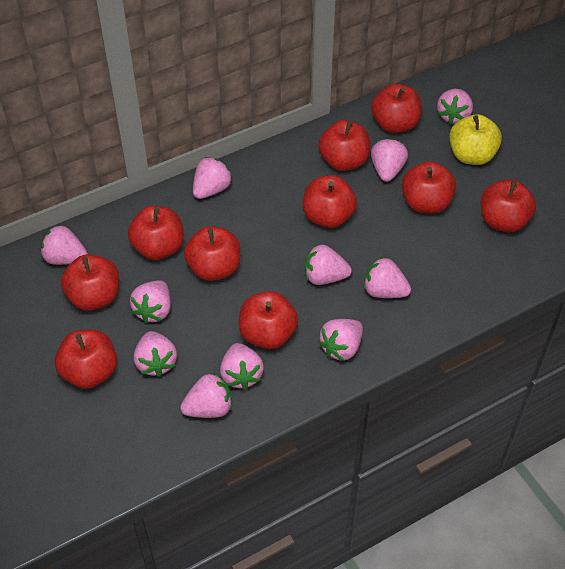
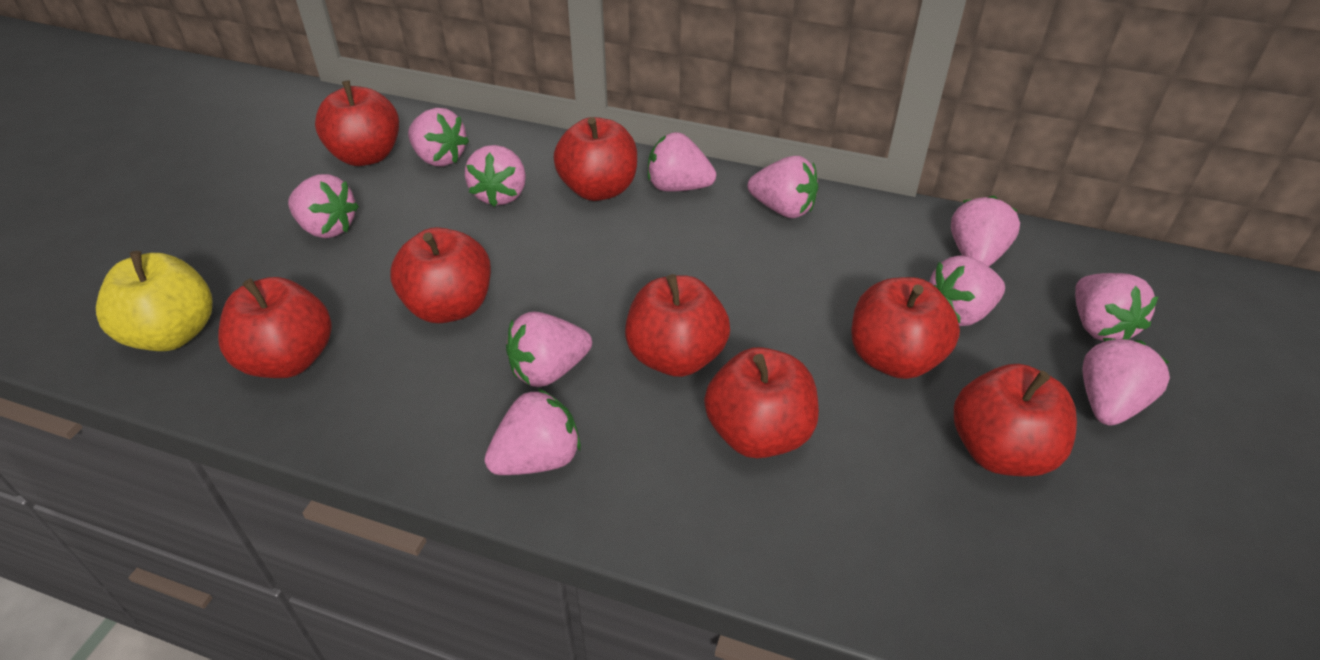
red apple: [55,329,117,389] [61,254,119,311] [128,206,184,260] [184,226,240,281] [239,291,298,349] [303,175,357,228] [318,120,370,171] [371,83,422,133] [402,161,456,214] [481,179,536,232] = 10 -> [218,277,332,378] [315,80,399,166] [390,227,491,323] [553,117,637,201] [625,274,730,377] [704,347,819,458] [851,277,960,379] [954,364,1077,476] = 8

